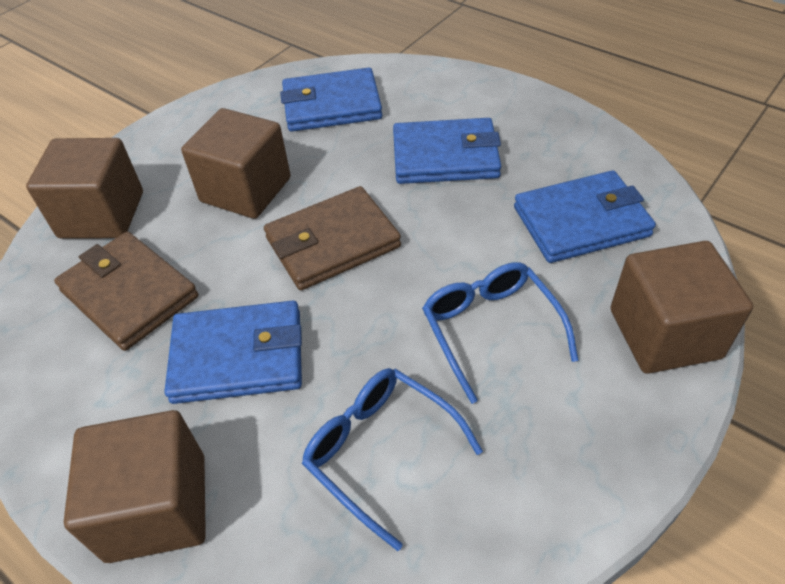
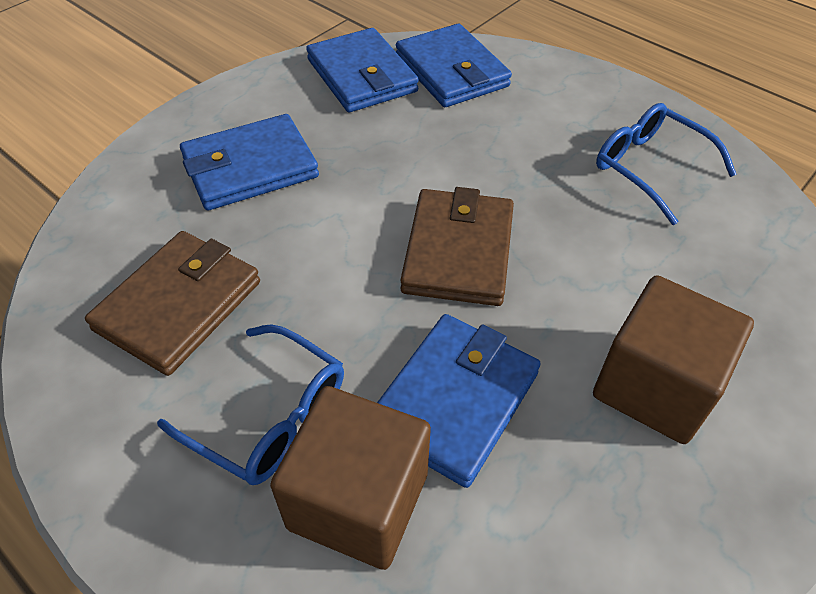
brown cube: [26,138,143,239] [64,410,206,563] [181,108,291,219] [611,241,753,374] = 4 -> [270,386,431,570] [593,275,754,444] = 2

